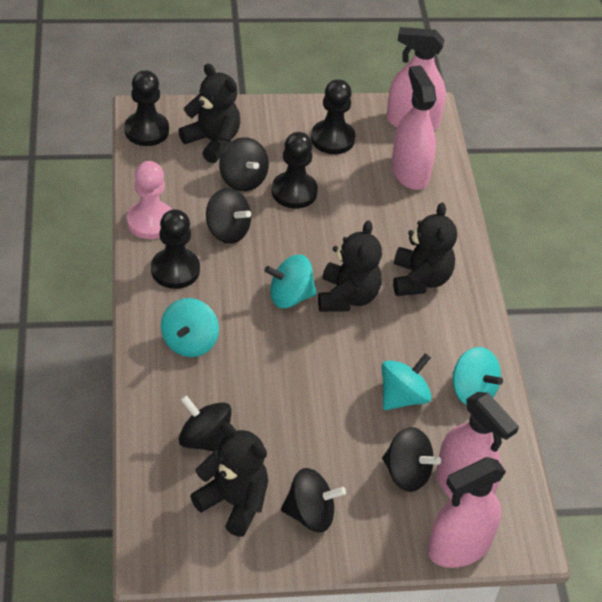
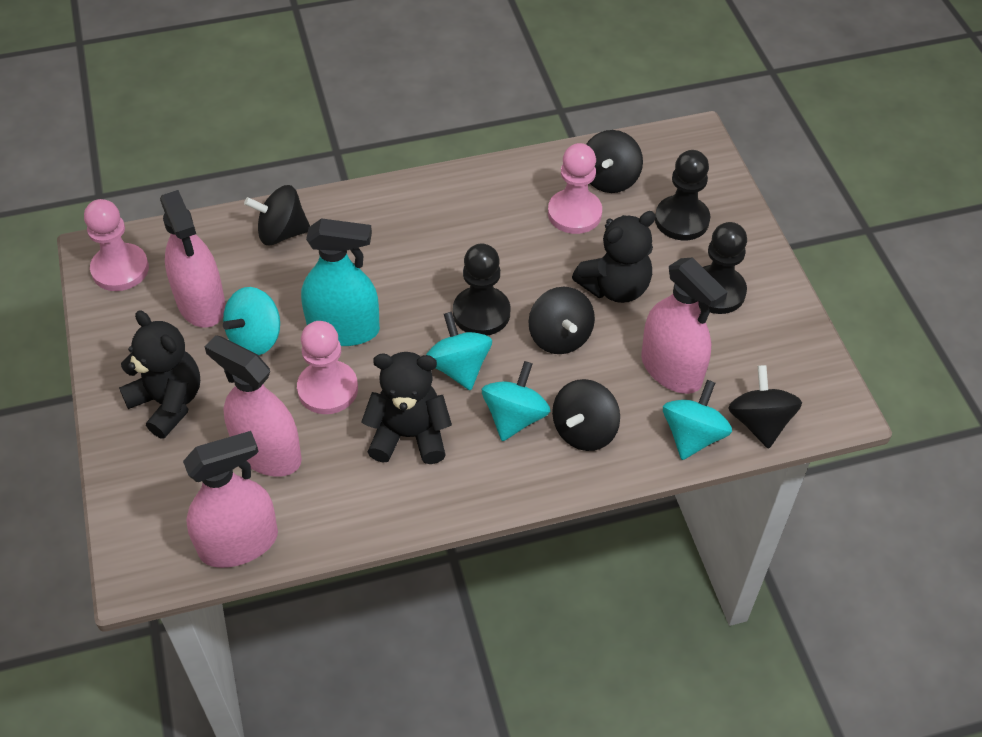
black pawn: [124,70,169,146] [151,209,200,289] [272,132,318,209] [311,79,355,154] = 4 -> [453,244,510,336] [655,150,710,240] [698,222,747,314] = 3
black teddy bear: [178,63,240,163] [190,423,268,537] [318,220,382,312] [393,202,457,296] = 4 -> [119,310,200,438] [361,352,452,464] [572,211,656,303] = 3
pink pawn: [127,161,172,239] = 1 -> [84,199,149,291] [297,321,358,414] [548,143,602,234] = 3
turquoise spray bottle: none = 0 -> [301,218,380,346] = 1

